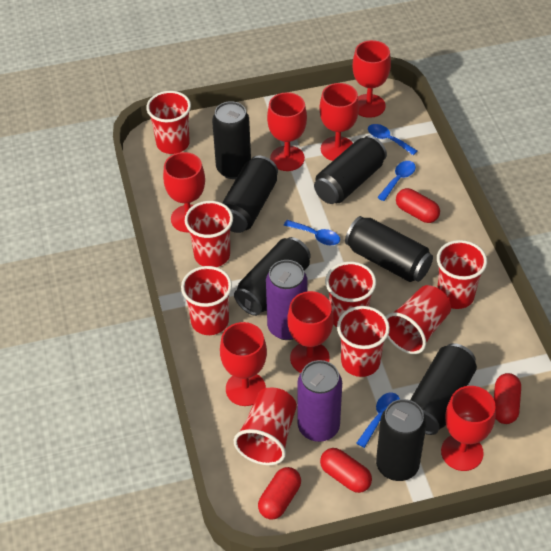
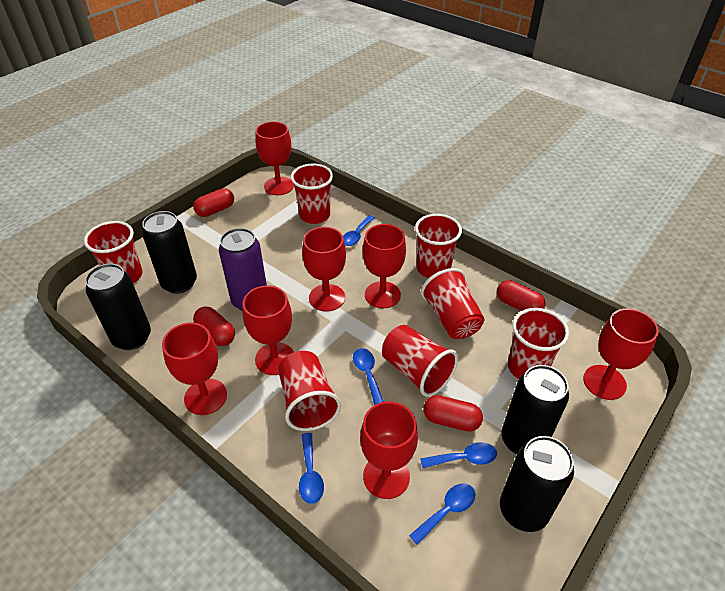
black can: [212,101,251,179] [222,156,278,233] [234,237,311,316] [314,135,387,204] [345,216,433,282] [376,399,427,481] [410,343,477,435] = 7 -> [85,264,151,350] [142,211,197,294] [500,436,574,532] [501,365,569,454] = 4
blue spoon: [284,220,340,245] [357,393,400,448] [368,124,417,155] [377,161,416,201] = 4 -> [299,433,324,504] [343,215,375,246] [353,348,384,405] [409,483,476,545] [420,442,497,468] = 5
purple can: [266,260,308,340] [297,360,342,442] = 2 -> [219,228,267,311] = 1
red cup: [146,91,191,154] [181,266,232,335] [185,201,233,267] [234,388,297,465] [325,261,376,327] [337,306,390,377] [385,285,451,354] [437,240,487,309] = 8 -> [84,221,143,283] [278,351,341,431] [291,163,333,224] [382,325,458,397] [415,214,462,278] [421,268,484,339] [508,308,569,379] = 7

